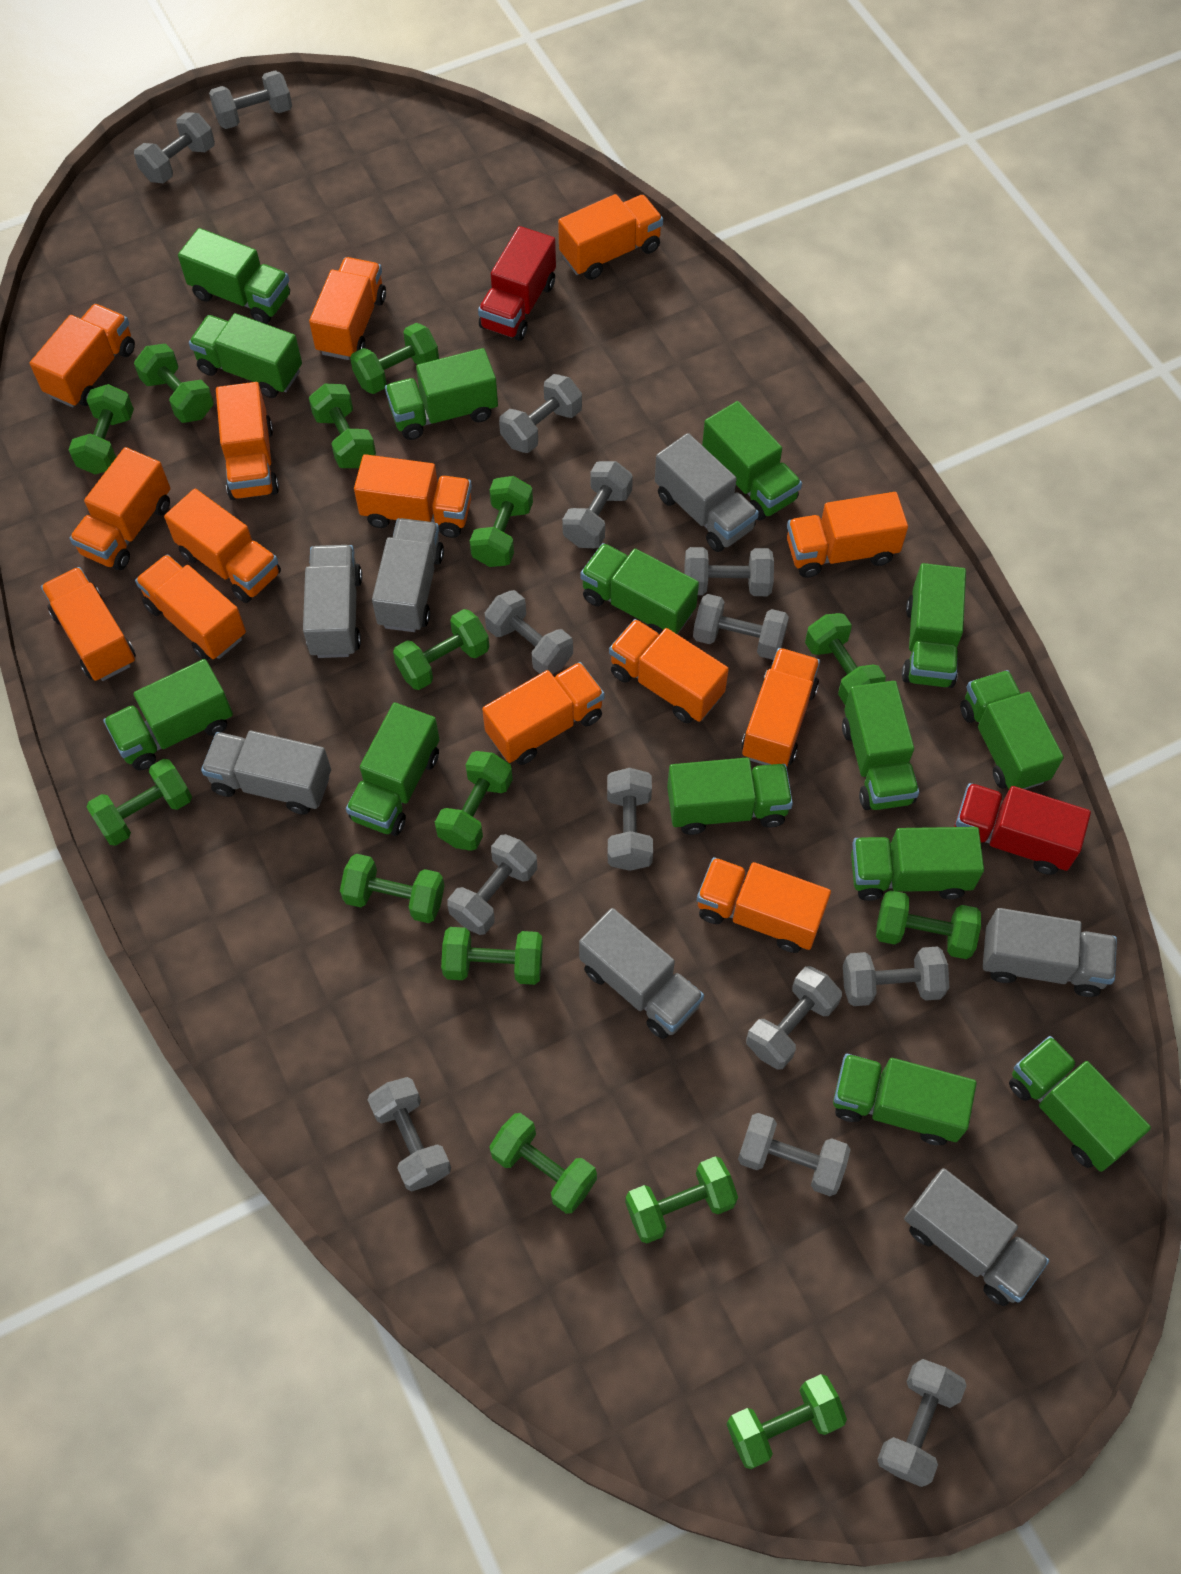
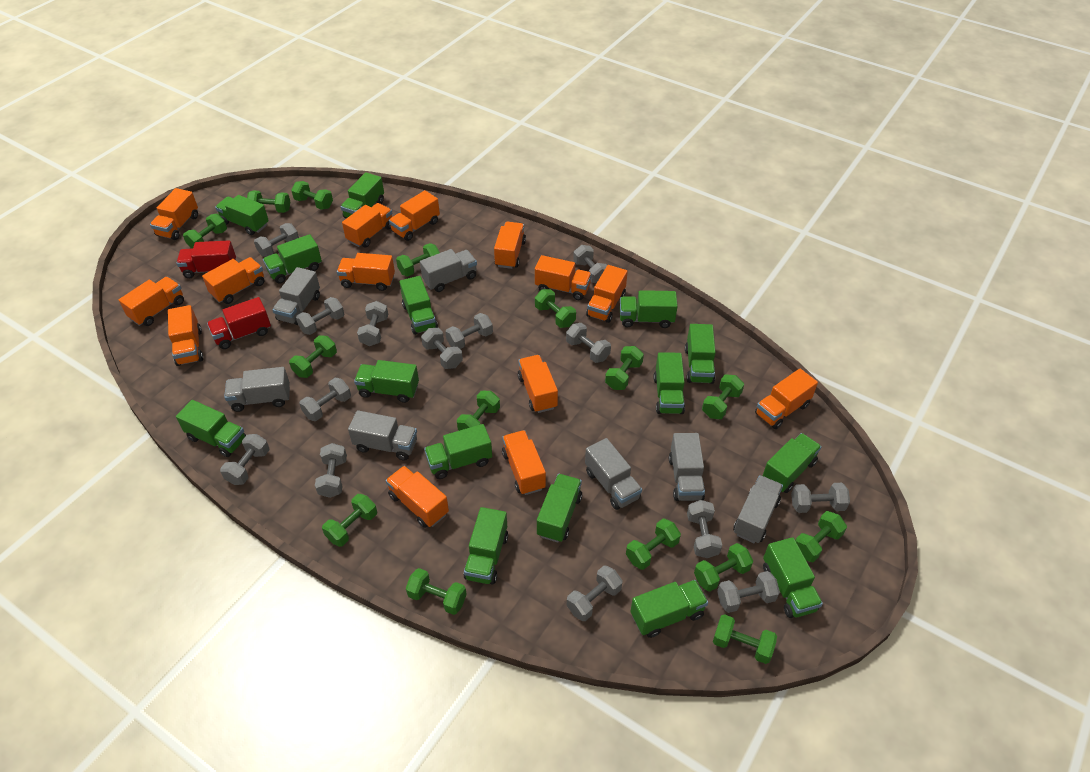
green truck: [103,659,233,770] [178,228,290,324] [189,313,302,398] [346,702,440,836] [385,348,498,440] [580,543,699,635] [667,758,793,835] [702,401,802,521] [833,1054,977,1145] [842,681,919,810] [851,827,984,901] [902,563,966,688] [960,670,1064,789] [1009,1036,1151,1172] = 14 -> [176,400,246,457] [215,195,269,235] [263,234,322,284] [341,172,384,218] [354,360,419,403] [399,276,438,335] [424,424,492,479] [464,507,508,585] [537,474,582,542] [620,290,678,328] [631,580,708,638] [653,352,685,414] [685,324,716,384] [763,433,822,493] [763,537,823,618] = 15

